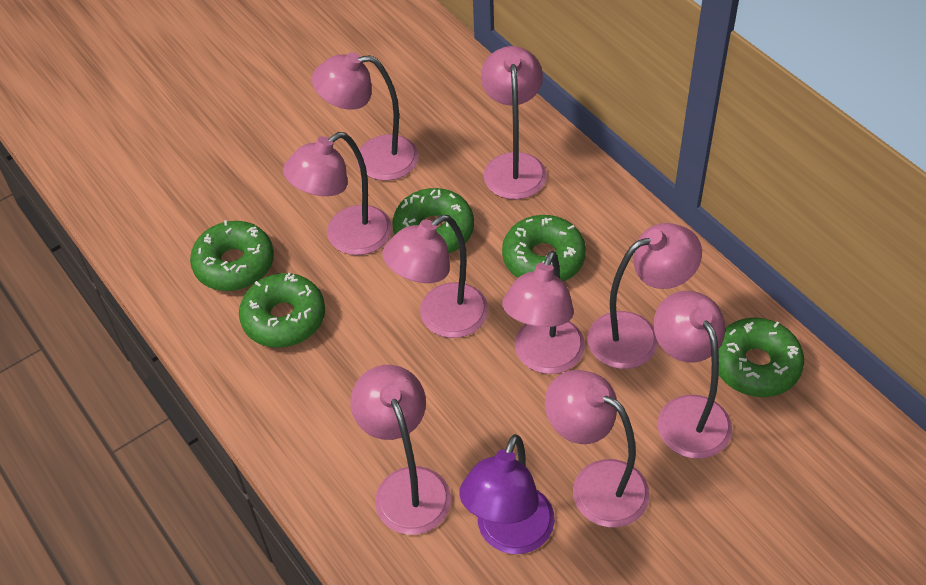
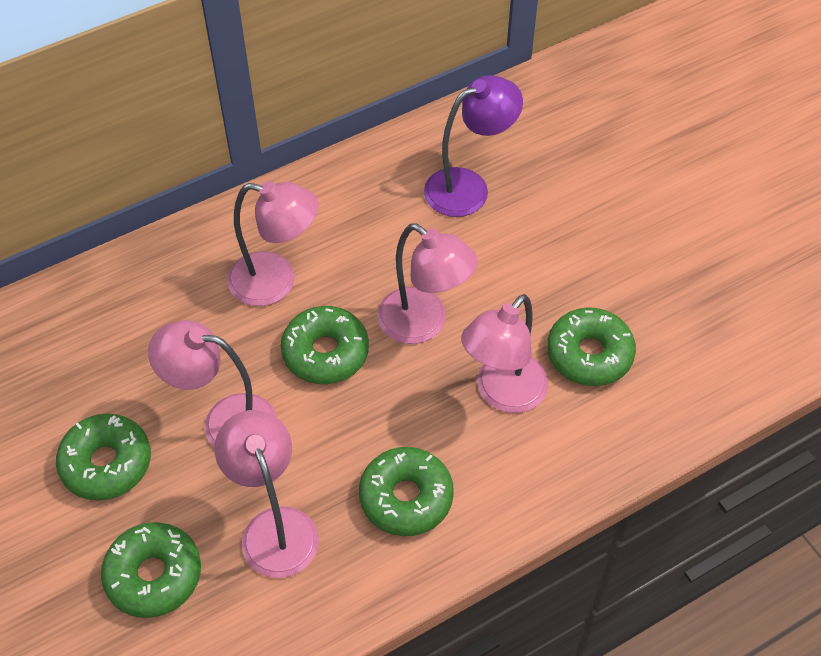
pink lamp: [283,132,392,255] [312,52,419,181] [351,365,451,535] [382,215,488,338] [481,46,547,199] [502,251,585,374] [545,370,650,527] [587,223,702,369] [654,291,732,459] = 9 -> [148,320,277,448] [215,410,319,578] [227,181,319,306] [377,224,478,344] [461,294,548,413] = 5

